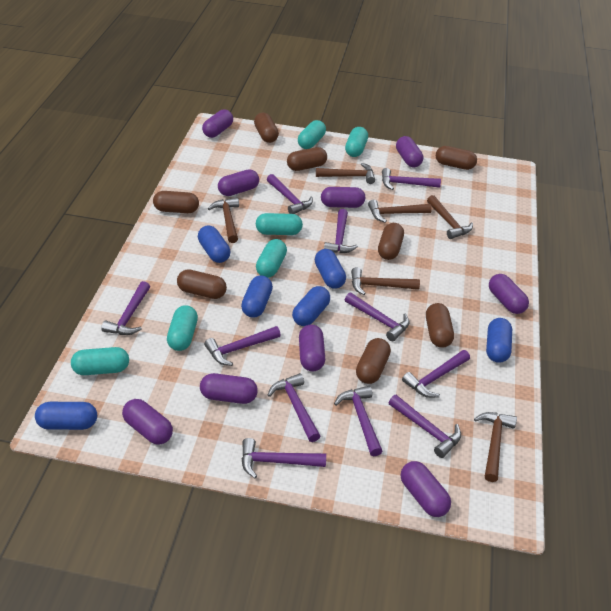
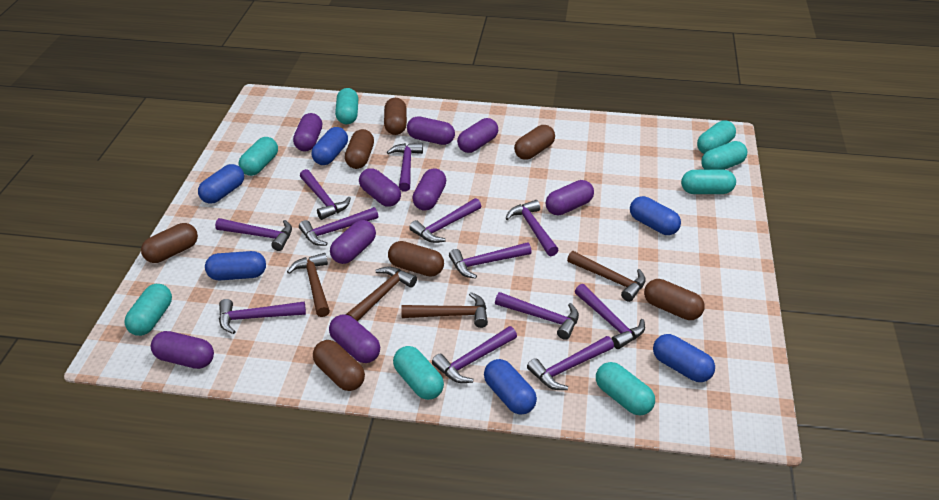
brown capsule: [153,191,199,213] [177,269,227,299] [254,113,279,143] [287,147,327,171] [356,338,391,384] [378,223,404,260] [426,303,454,348] [436,146,477,170] = 8 -> [141,223,198,263] [313,340,365,391] [345,129,374,169] [384,98,407,135] [388,241,444,277] [514,125,555,160] [644,279,705,320] = 7
brown hammer: [208,198,239,243] [316,163,375,184] [351,267,420,295] [368,200,432,223] [427,195,473,239] [474,412,517,482] = 6 -> [287,253,330,317] [346,266,417,322] [401,292,488,328] [567,251,646,302] = 4
purple hammer: [101,281,150,335] [204,326,281,366] [242,438,326,478] [267,174,313,214] [268,373,320,442] [324,209,358,253] [334,386,383,456] [345,293,410,341] [382,168,441,190] [389,395,461,458] [402,350,470,398] = 11 -> [215,218,292,251] [219,299,306,334] [299,207,378,246] [300,169,351,220] [387,143,423,192] [409,198,481,243] [432,326,517,383] [449,242,532,279] [495,292,579,340] [505,200,558,256] [527,336,614,390] [575,284,645,349] = 12
turquoise capsule: [71,347,129,375] [167,305,198,351] [256,213,303,235] [256,239,287,278] [298,120,326,149] [345,127,368,157] = 6 -> [125,284,172,336] [239,137,278,176] [335,88,358,124] [393,346,444,400] [596,362,655,415] [681,170,736,194] [697,120,736,154] [701,141,747,170] = 8

